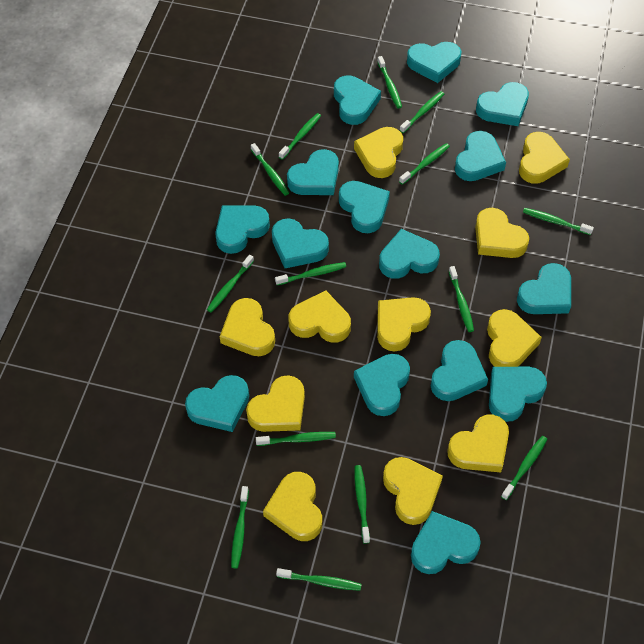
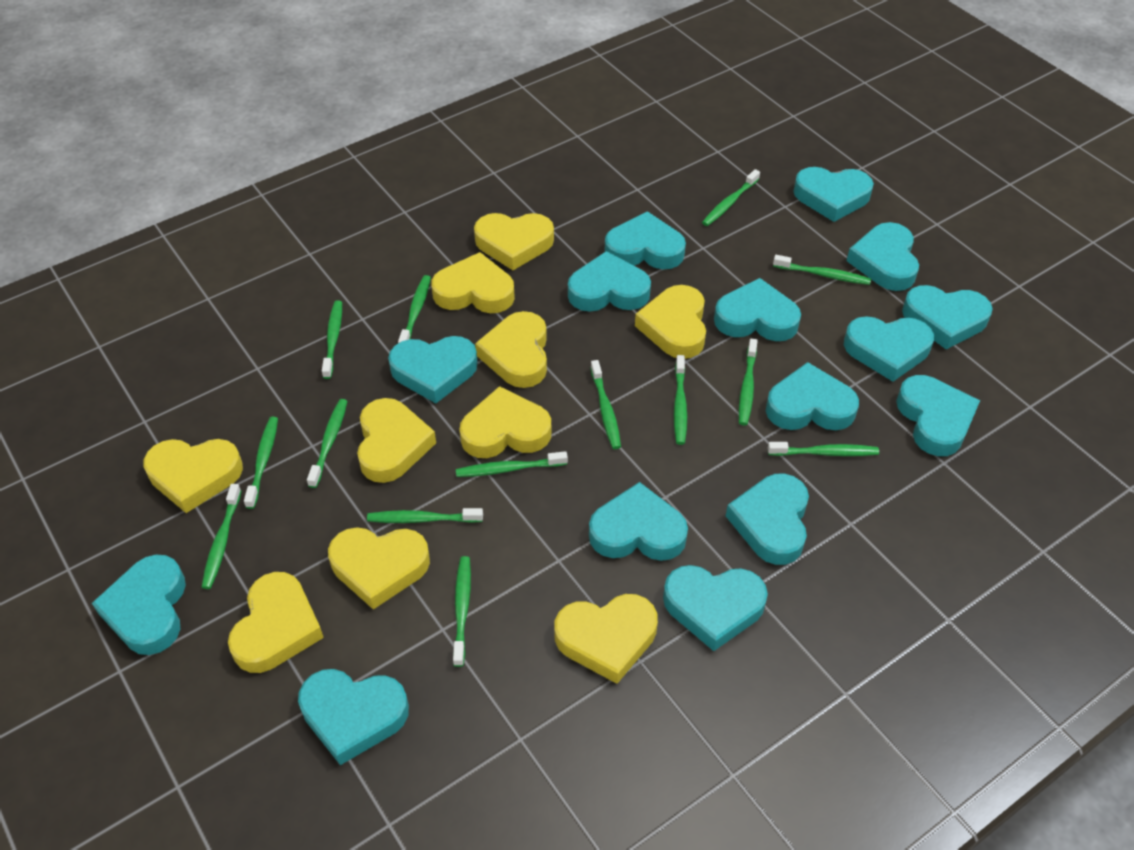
yellow heart: [220,298,275,356] [246,375,305,432] [263,472,322,541] [288,291,351,343] [354,127,403,178] [377,297,431,352] [383,457,443,525] [447,415,509,473] [475,208,529,258] [487,309,542,367] [519,132,570,184] = 11 -> [143,439,243,513] [228,572,324,673] [328,527,430,609] [357,398,436,483] [431,252,515,313] [459,386,551,458] [474,213,554,270] [475,311,547,388] [554,594,658,684] [635,285,706,359] = 10

